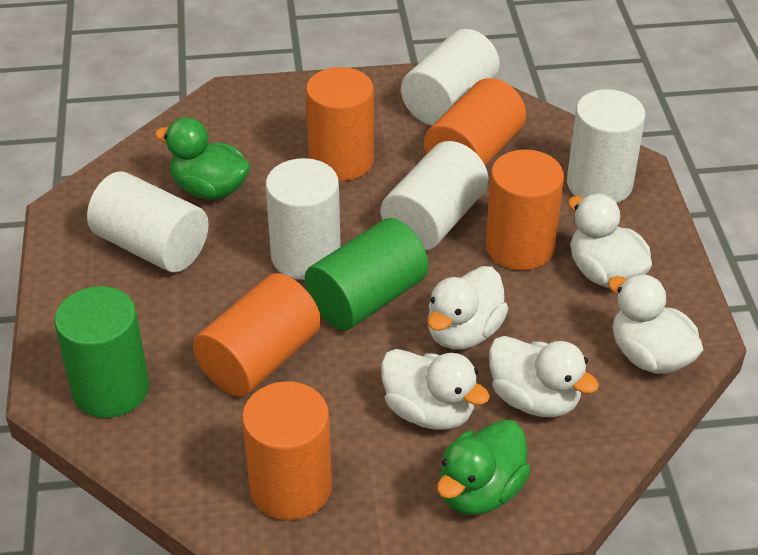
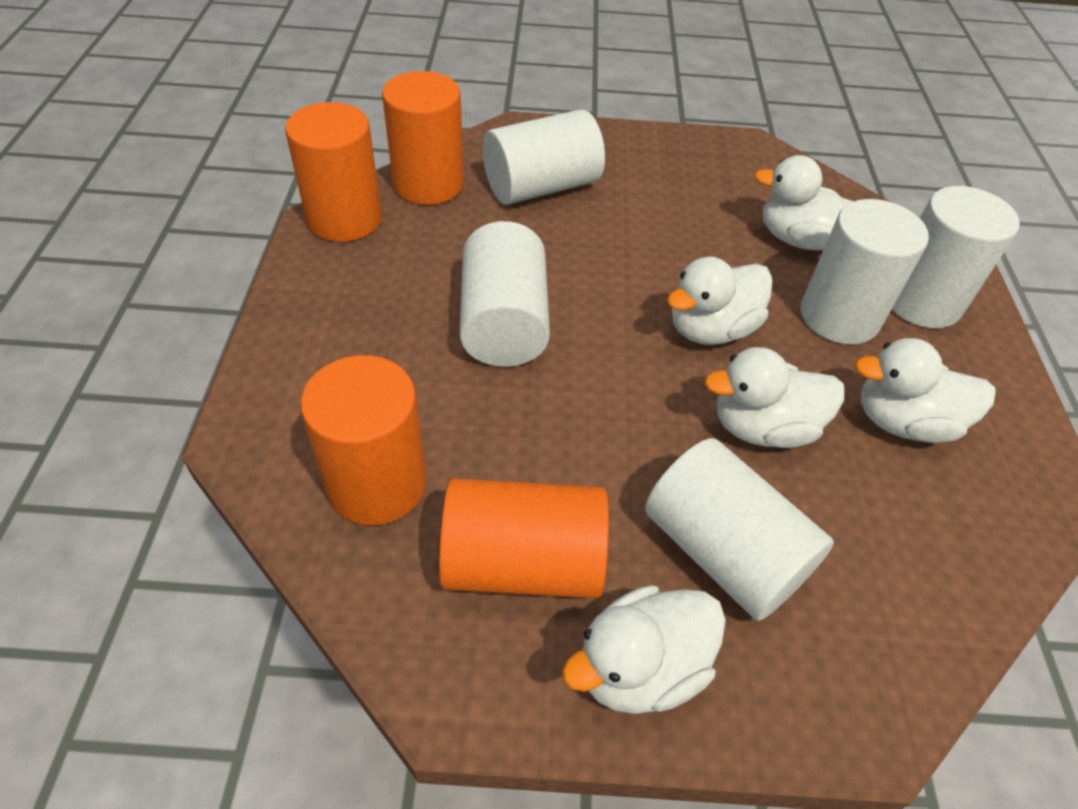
green cylinder: [54,286,149,418] [304,218,429,330] = 2 -> none = 0
green duck: [155,117,251,200] [437,419,531,515] = 2 -> none = 0
orange cylinder: [193,273,321,397] [242,381,332,520] [306,67,374,181] [424,78,526,166] [486,150,564,270] = 5 -> [285,102,382,242] [300,355,426,525] [382,71,464,205] [439,478,609,599] = 4

